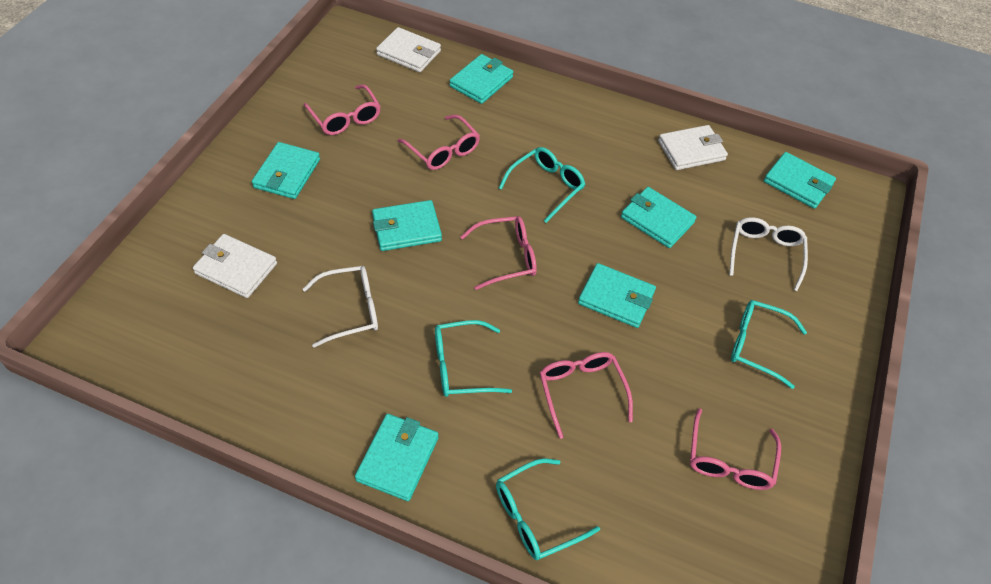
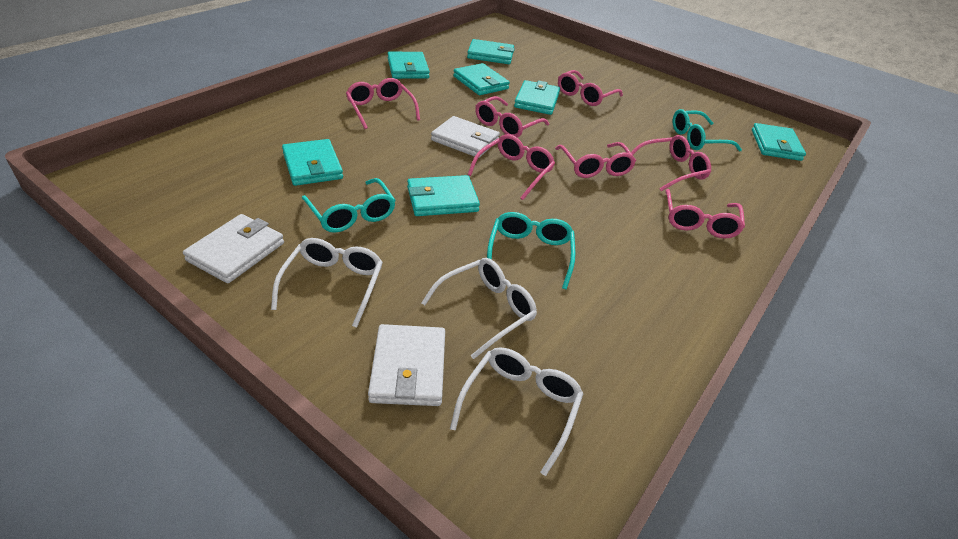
pink glasses: [304,85,381,135] [398,115,480,170] [460,216,537,290] [540,352,633,439] [690,408,781,490] = 5 -> [346,78,420,129] [468,134,555,200] [475,96,549,138] [555,142,636,178] [558,70,623,106] [631,135,711,191] [665,189,745,239] = 7
turquoise glasses: [435,320,512,397] [496,458,600,560] [499,147,585,223] [731,300,807,389] = 4 -> [302,178,396,233] [487,212,575,289] [672,109,742,152] = 3
white glasses: [303,266,378,348] [729,217,808,291] = 2 -> [271,238,383,328] [421,258,537,359] [450,347,583,476] = 3

